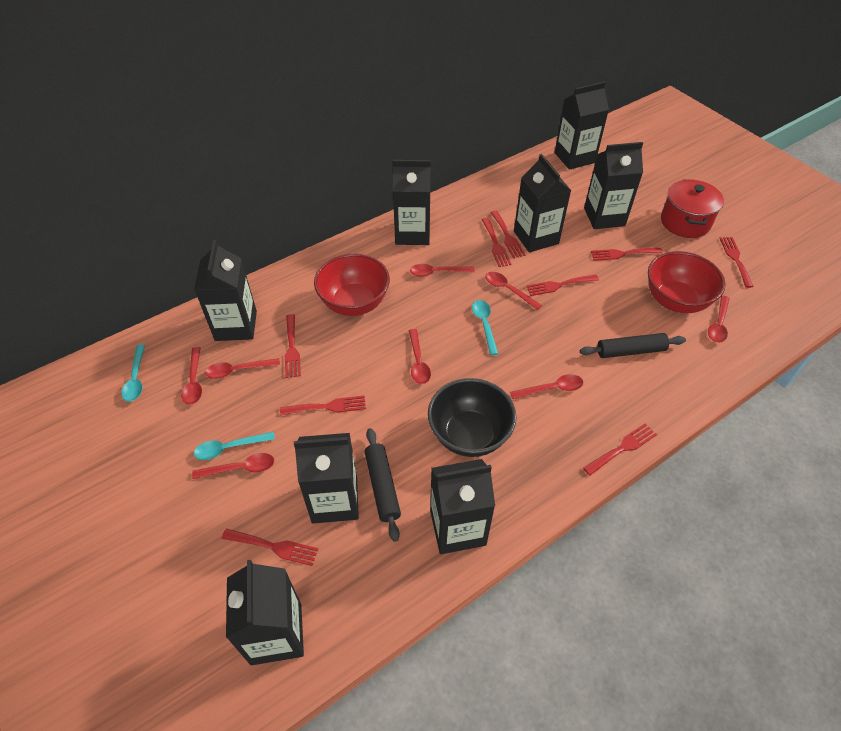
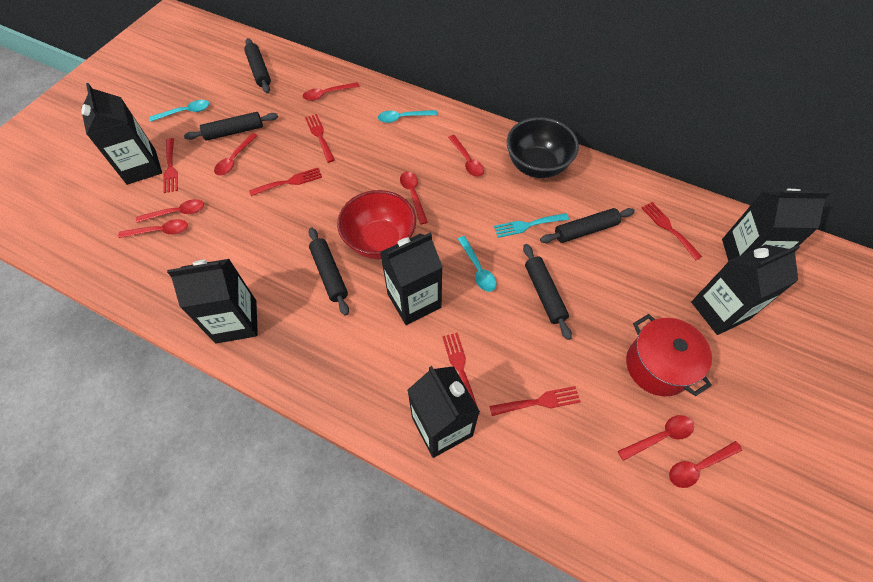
black carton: [194,240,257,341] [226,560,304,665] [294,433,359,524] [393,160,431,245] [430,459,495,554] [514,154,571,252] [554,82,609,170] [584,142,643,229] = 8 -> [81,83,162,185] [167,259,258,344] [380,232,443,325] [407,366,480,458] [691,244,800,335] [722,189,830,262] = 6
black rolling pin: [365,428,401,542] [580,333,686,358] = 2 -> [184,112,278,141] [244,38,271,93] [309,227,349,316] [523,244,572,340] [540,208,635,243] = 5
red bowl: [314,254,390,316] [648,251,725,313] = 2 -> [337,190,416,259] = 1
red fork: [222,529,318,566] [280,395,366,415] [285,314,301,378] [482,218,512,267] [490,211,526,258] [526,275,599,296] [583,423,657,476] [591,248,663,261] [719,237,754,288] = 9 -> [163,138,178,193] [249,168,322,196] [305,114,335,163] [442,332,480,414] [490,386,581,416] [641,202,702,260] = 6
turquoise fork: none = 0 -> [494,213,569,238] = 1

